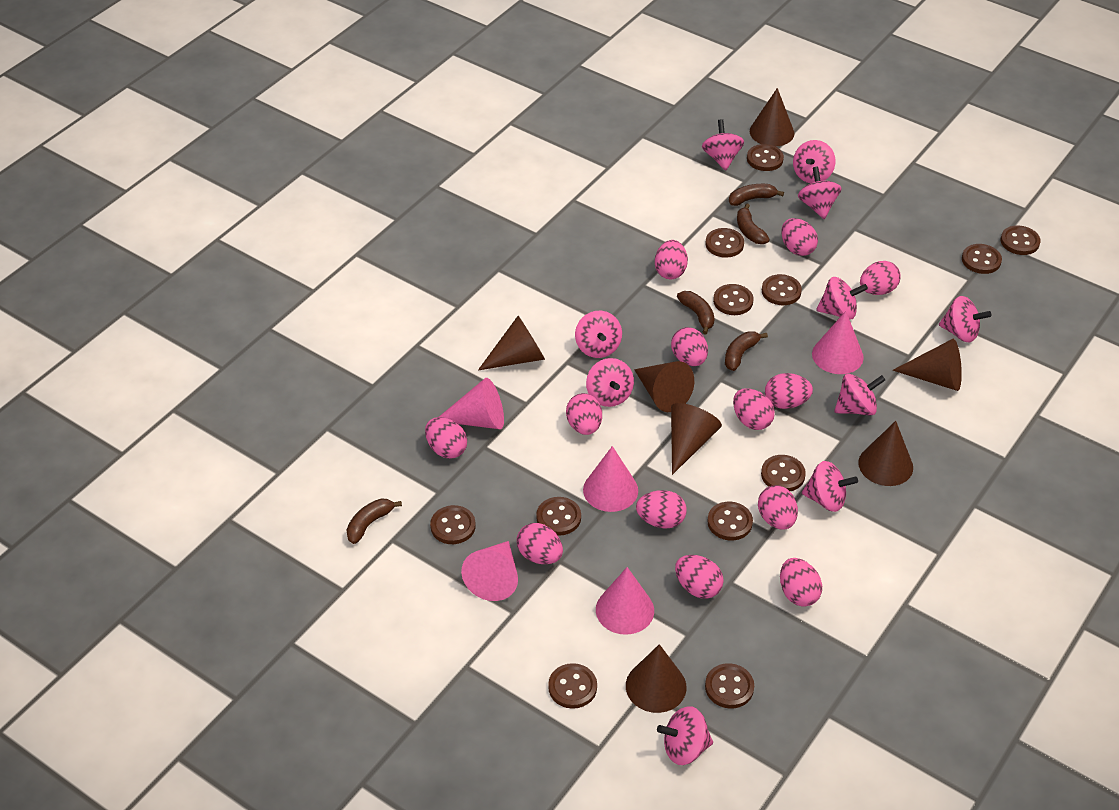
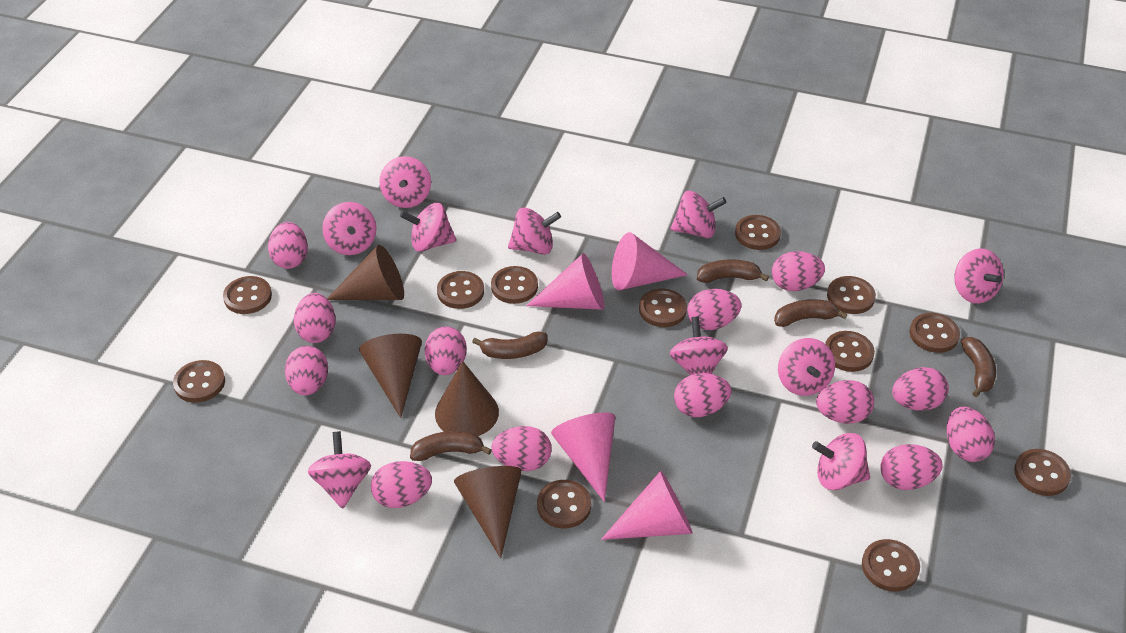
brown cone: [478,316,545,370] [626,644,687,713] [634,361,694,412] [671,403,722,475] [750,88,794,146] [858,421,913,486] [892,339,962,391] = 7 -> [327,245,404,300] [359,334,422,418] [435,361,499,436] [454,466,522,559] = 4
pink cone: [439,378,504,429] [461,541,518,601] [583,446,638,512] [596,567,654,635] [812,311,864,374] = 5 -> [526,253,605,310] [551,412,615,502] [601,471,692,540] [612,232,688,290] = 4

